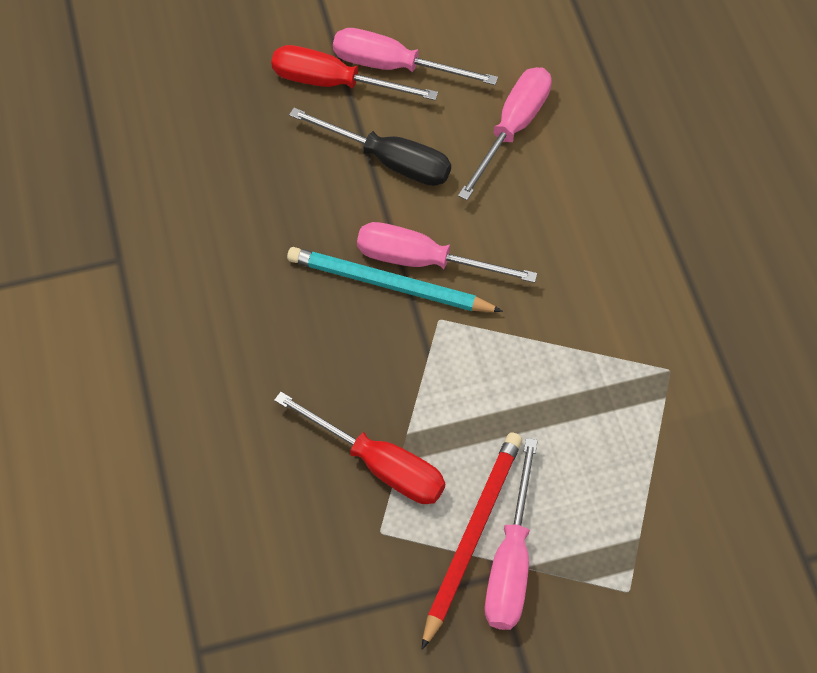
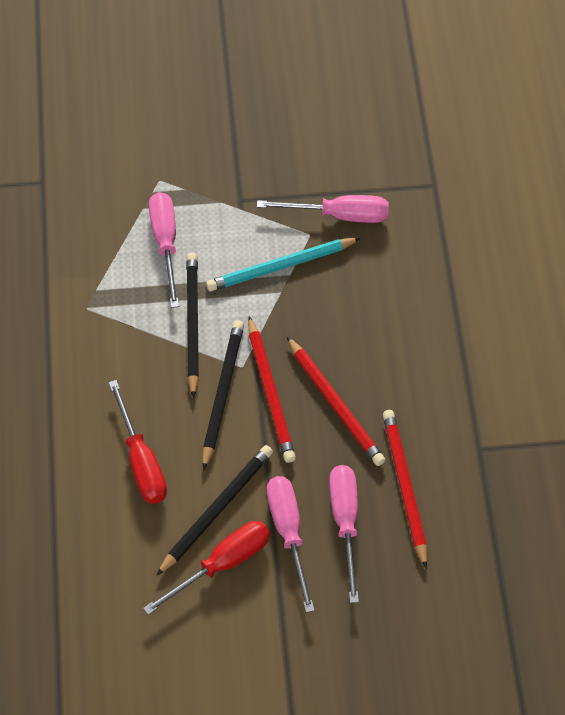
black pencil: none = 0 -> [156,445,273,576] [186,252,199,398] [203,320,244,470] = 3
black screwdriver: [289,108,451,186] = 1 -> none = 0
red pencil: [422,432,522,650] = 1 -> [248,316,296,463] [287,336,385,466] [383,410,427,568] = 3

